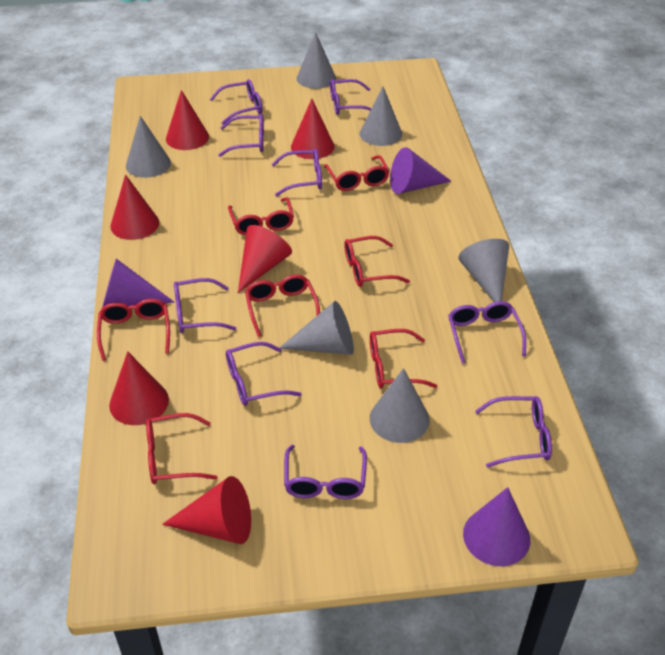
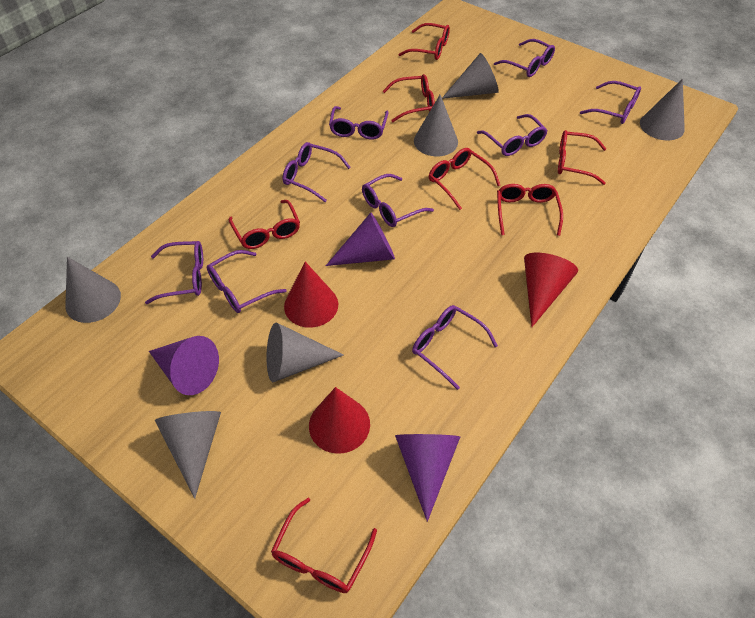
red cone: [109,351,169,425] [111,174,159,240] [162,476,251,544] [166,90,209,150] [238,225,292,293] [291,99,335,159] = 6 -> [284,262,338,328] [309,387,370,454] [524,253,578,327] = 3

